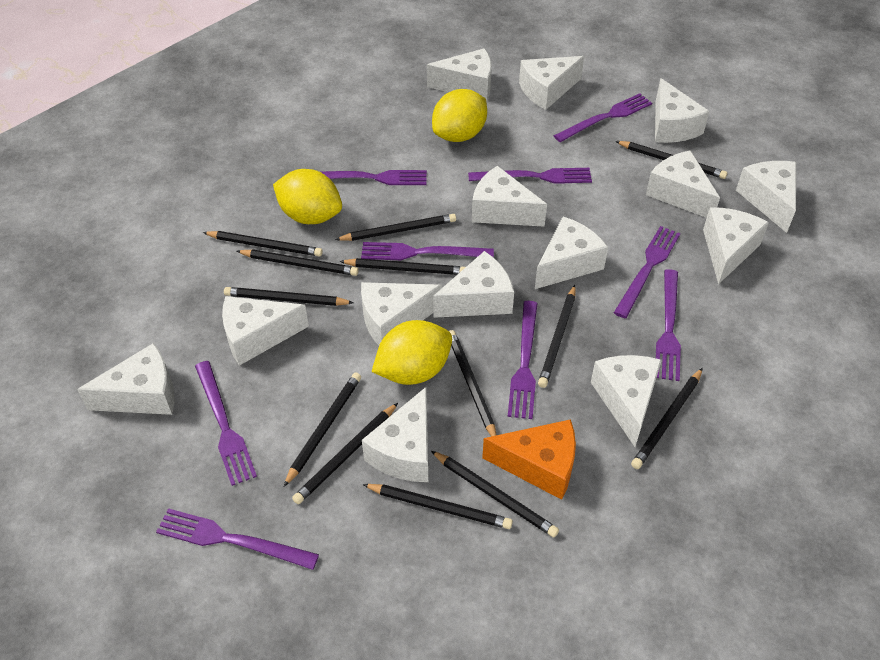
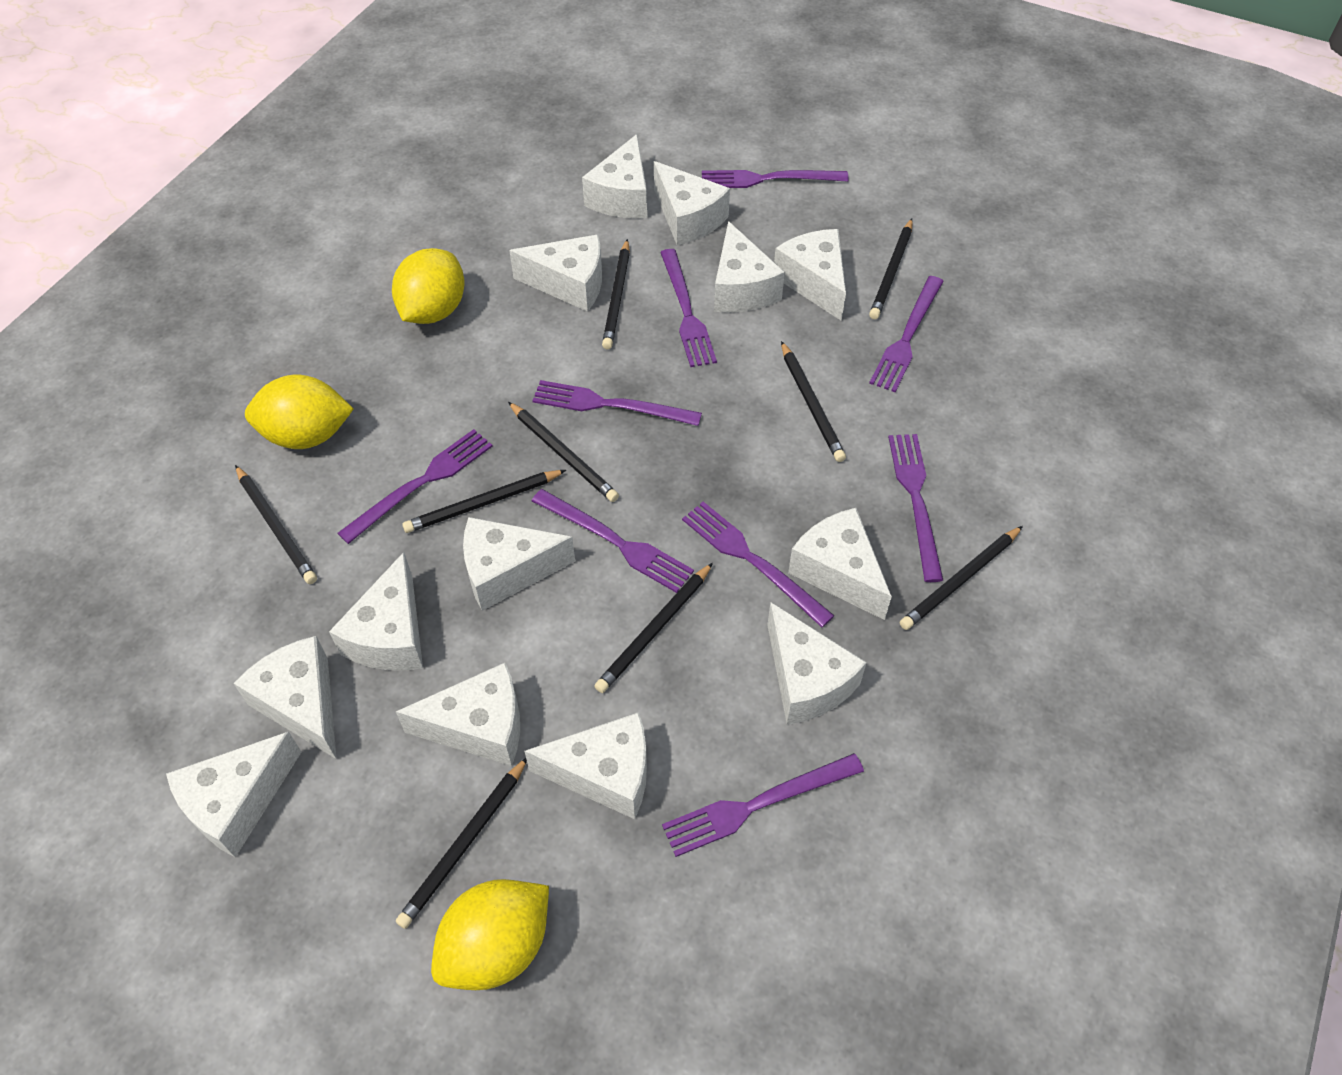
black pencil: [203,231,323,257] [224,287,354,306] [237,249,359,276] [284,372,361,487] [292,403,398,504] [335,214,456,241] [339,258,465,275] [362,484,513,529] [431,451,559,537] [449,330,497,436] [538,285,576,388] [615,141,727,179] [631,368,703,469] = 13 -> [235,465,317,584] [396,758,527,929] [402,470,566,533] [508,402,619,502] [594,563,713,693] [602,239,630,349] [781,341,846,462] [869,219,913,319] [900,526,1023,630] = 9
orange cheese: [482,419,576,500] = 1 -> none = 0
white cheese: [77,343,174,415] [222,296,309,366] [361,282,442,345] [362,387,428,482] [427,48,492,101] [433,251,514,318] [472,166,547,227] [519,56,584,110] [535,216,608,289] [591,355,662,447] [646,150,720,218] [655,78,710,143] [703,207,769,284] [736,161,797,233] = 14 -> [166,731,301,858] [233,636,337,759] [329,552,423,671] [396,662,520,766] [463,517,575,611] [509,234,602,312] [524,712,647,819] [582,134,647,218] [654,161,730,245] [714,221,785,312] [767,602,867,725] [774,229,846,321] [788,508,892,620] = 13

